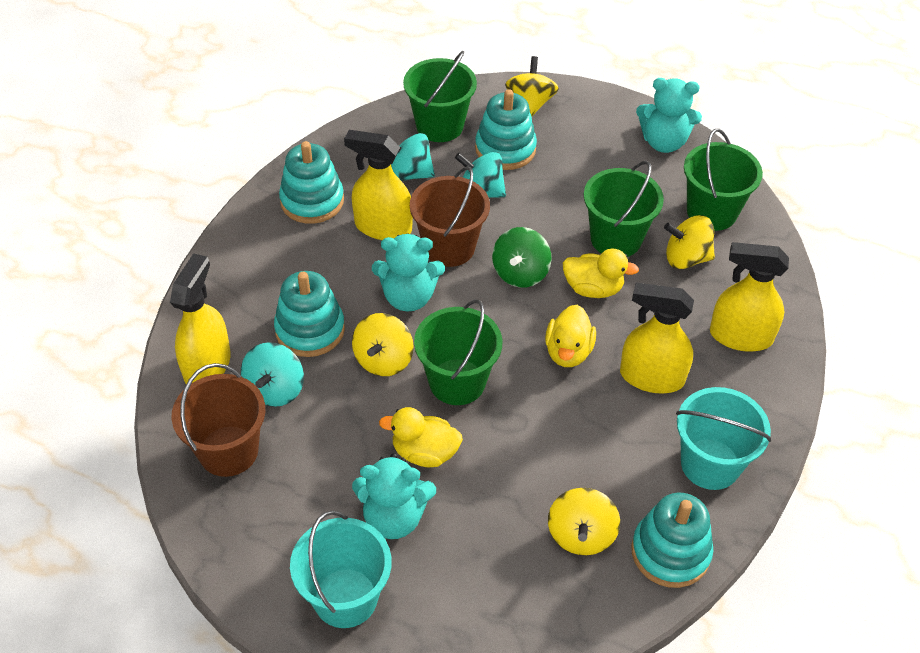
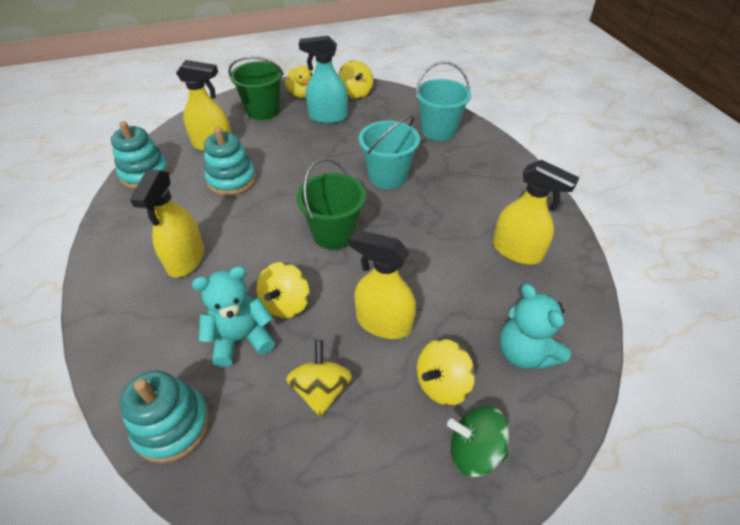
brown bucket: [171,363,265,477] [410,166,490,267] = 2 -> none = 0
green bucket: [403,51,477,142] [414,299,502,405] [584,161,664,257] [684,129,763,231] = 4 -> [228,56,284,120] [296,158,366,250] = 2
turquoise spinning top: [241,342,304,407] [391,133,435,181] [455,152,506,197] = 3 -> none = 0
turquoise spray bottle: none = 0 -> [299,36,348,124] = 1
turquoise stacking toy: [274,271,345,357] [279,141,344,224] [475,89,537,170] [631,492,713,588] = 4 -> [111,121,170,189] [120,371,210,463] [204,127,256,196] = 3
turquoise teddy bear: [352,453,436,539] [372,233,445,312] [636,78,702,153] = 3 -> [192,266,275,367] [500,284,571,370] = 2
yellow duck: [379,407,463,467] [545,305,596,367] [563,249,639,298] = 3 -> [285,65,313,98] = 1

